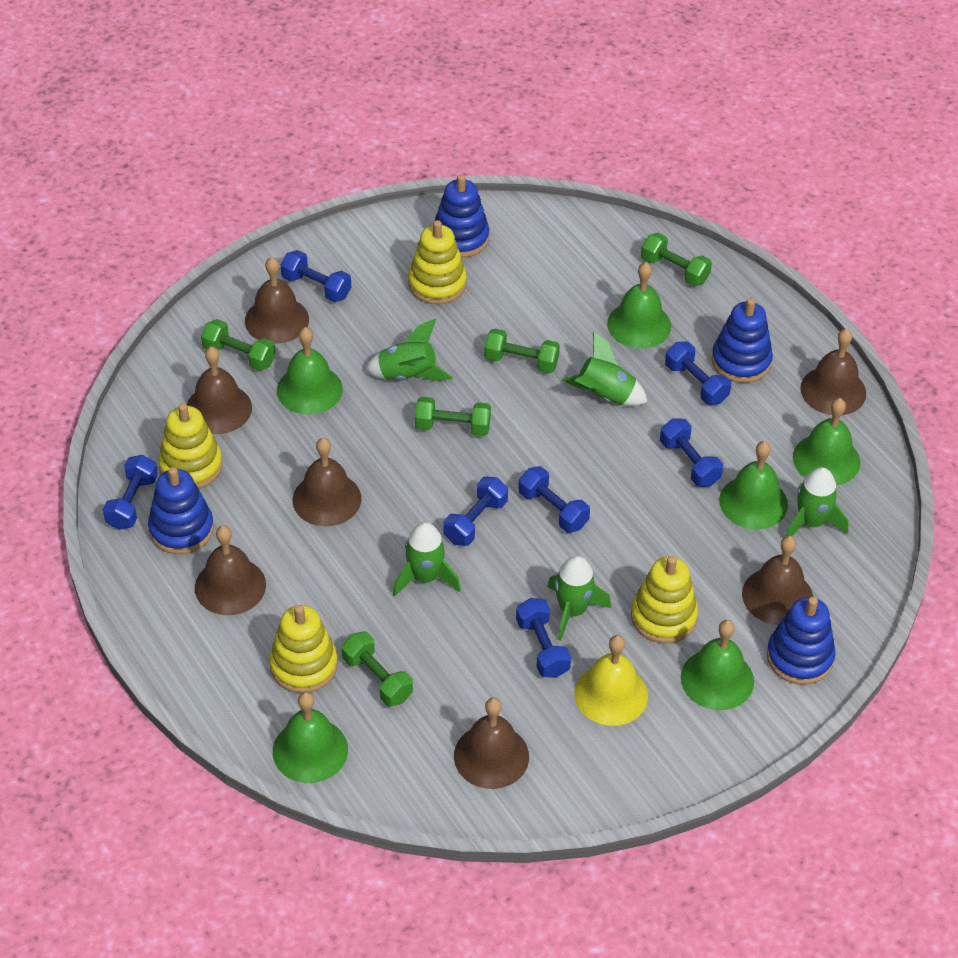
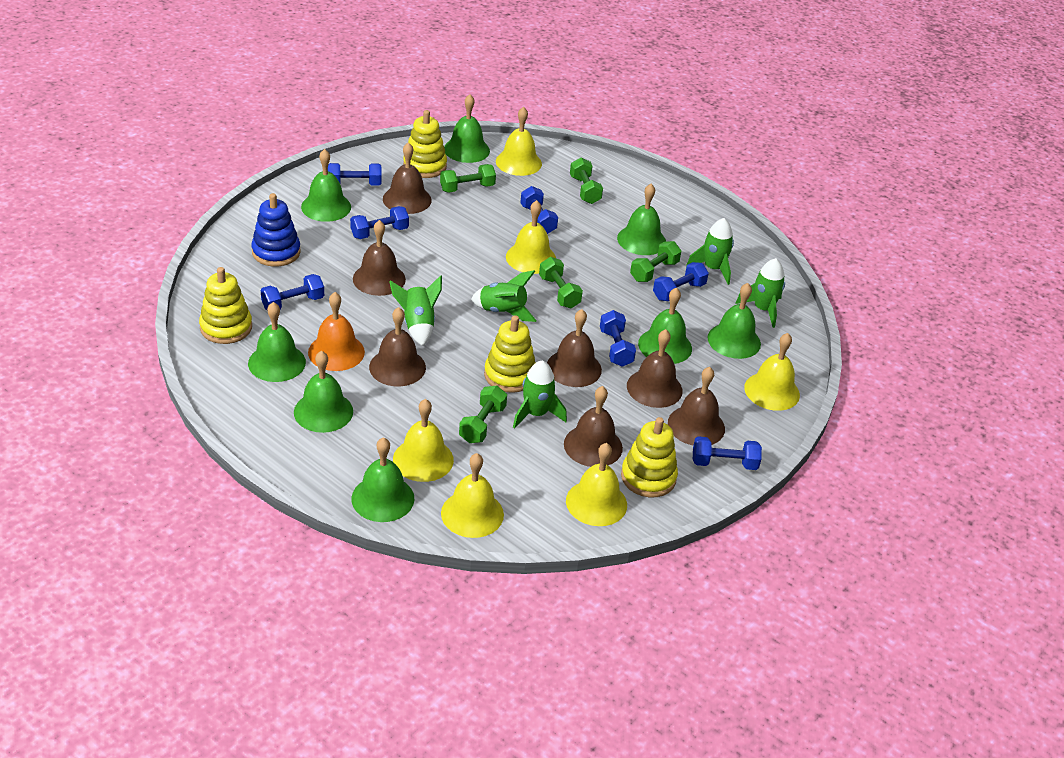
blue stacking toy: [148,467,214,554] [435,174,489,258] [711,298,773,383] [766,597,836,685] = 4 -> [251,193,300,267] = 1
green bell: [273,692,348,783] [277,327,343,415] [607,262,671,349] [681,620,754,710] [719,441,788,529] [793,398,860,486] = 6 -> [248,302,306,382] [294,351,353,433] [301,149,351,222] [351,437,414,522] [444,94,490,163] [617,184,666,255] [638,287,692,364] [707,283,761,359] = 8
orange bell: none = 0 -> [308,292,365,371] = 1
yellow bell: [574,635,648,726] = 1 -> [393,399,454,482] [441,453,504,538] [496,107,542,176] [506,200,556,274] [566,443,627,526] [744,333,800,411] = 6

